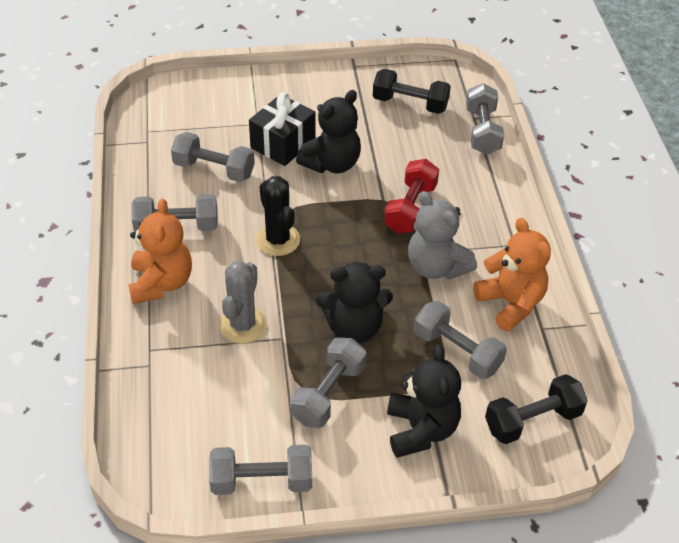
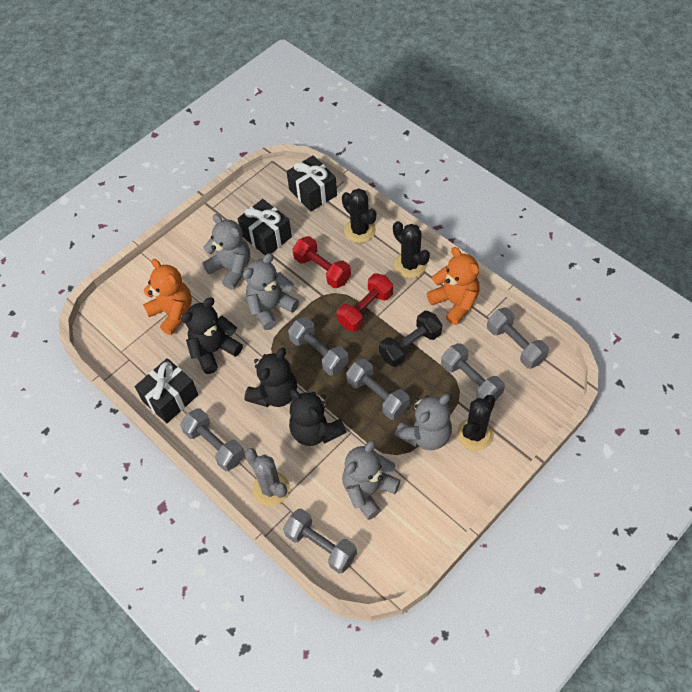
black cactus: [256,176,300,256] = 1 -> [342,189,376,243] [393,221,430,278] [457,395,495,451] = 3
black dumbbell: [373,69,451,114] [485,374,588,444] = 2 -> [379,311,442,367] = 1
black gift: [249,92,315,166] = 1 -> [135,358,198,423] [238,199,292,255] [287,155,337,212] = 3
grey teddy bear: [408,191,477,279] = 1 -> [203,214,250,290] [243,253,299,330] [342,440,401,520] [395,394,452,450] = 4
red dumbbell: [384,159,439,234] = 1 -> [292,236,351,288] [337,273,393,332] = 2

